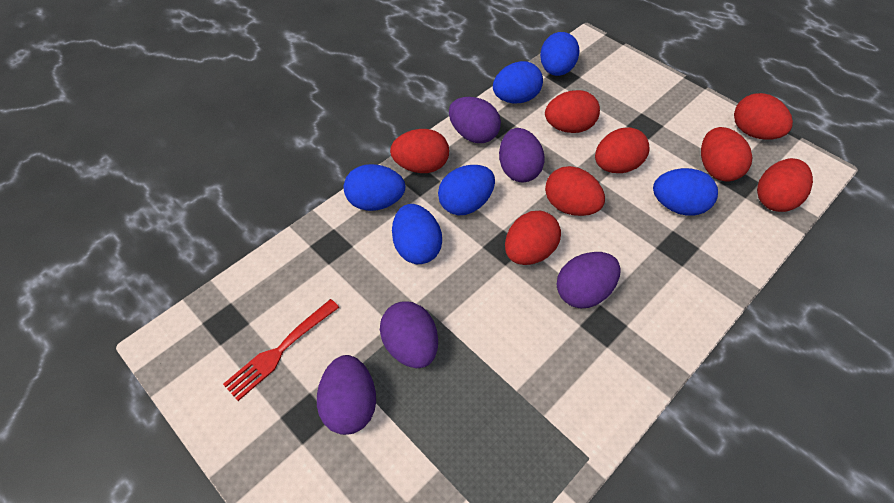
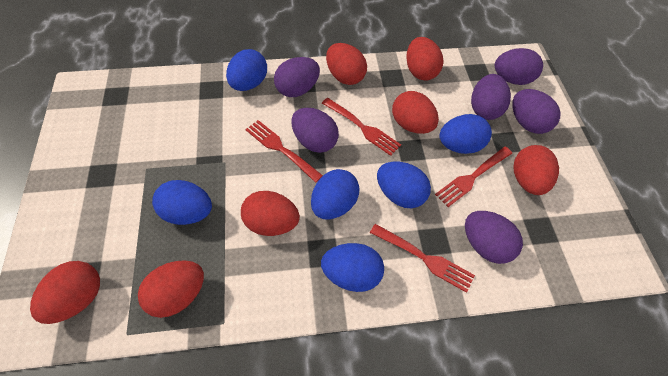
purple egg: [317,355,376,435] [380,301,438,368] [449,97,501,143] [499,128,545,182] [557,252,621,308] = 5 -> [274,57,320,97] [291,108,339,153] [465,211,523,264] [471,74,511,120] [495,48,543,85] [512,89,561,134] = 6
red egg: [390,129,449,173] [505,211,561,265] [545,90,600,133] [545,166,605,216] [595,127,650,173] [701,127,753,182] [734,93,793,140] [757,158,813,212] = 8 -> [30,261,100,324] [138,260,204,318] [241,191,300,236] [326,43,367,85] [392,91,439,134] [406,37,443,81] [513,145,559,195] = 7
red fork: [223,299,339,401] = 1 -> [245,120,323,183] [322,98,401,156] [370,224,475,293] [435,147,512,207] = 4

